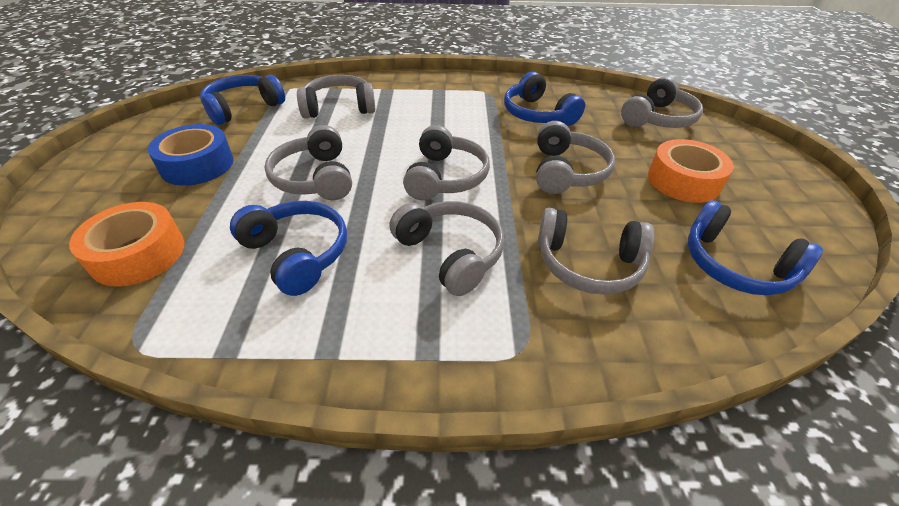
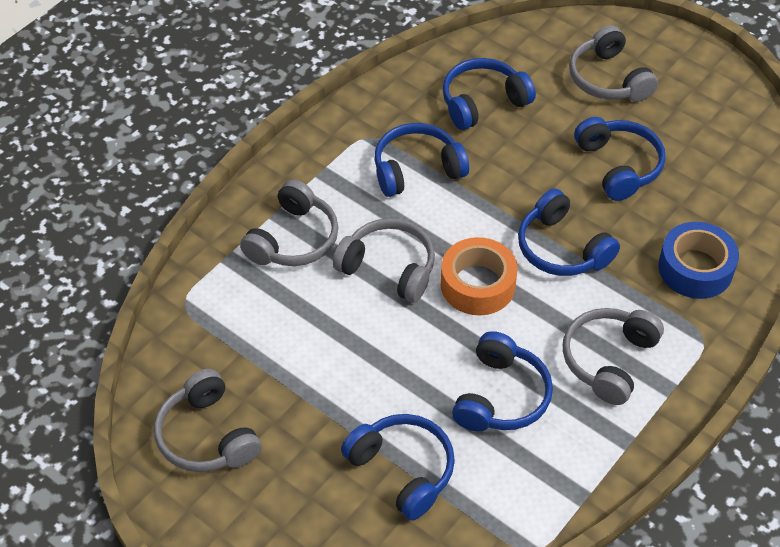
blue headphones: [200,75,285,125] [230,201,347,296] [504,72,585,126] [688,200,823,295] = 4 -> [341,414,455,520] [374,123,469,197] [442,58,536,130] [452,331,553,432] [518,189,620,276] [574,117,666,201] = 6
grey headphones: [265,125,352,200] [297,75,375,119] [389,201,504,296] [403,125,490,201] [536,121,615,194] [538,208,655,295] [621,76,703,128] = 7 -> [154,369,262,472] [240,179,338,266] [332,218,435,303] [563,308,664,405] [569,25,658,102] = 5
orange tape: [69,202,184,286] [648,139,734,203] = 2 -> [441,237,517,315] = 1

